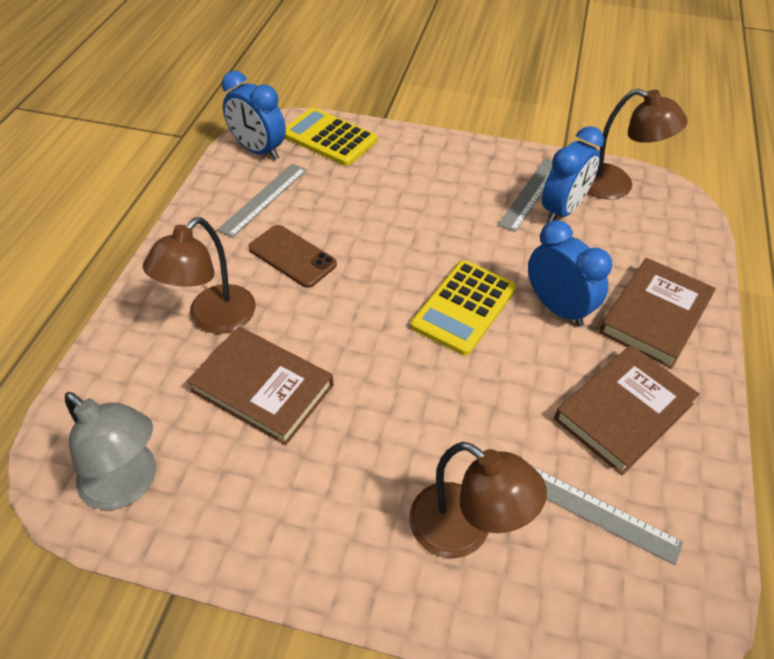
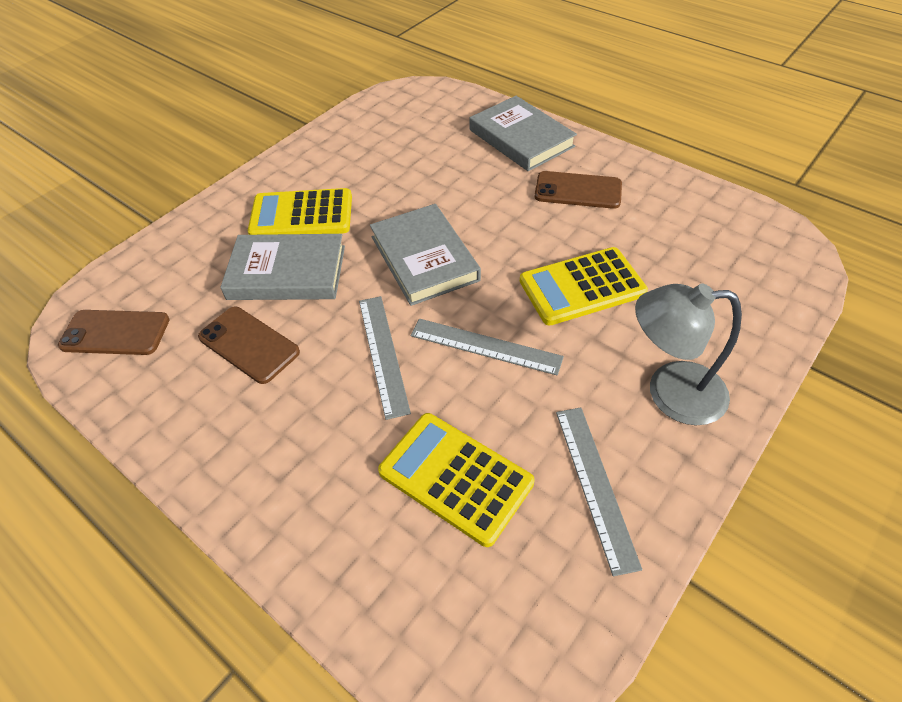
blue clock: [222,71,286,160] [528,220,612,327] [542,126,604,222] = 3 -> none = 0
brown book: [187,326,334,445] [554,345,700,475] [599,258,716,369] = 3 -> none = 0
brown lamp: [143,217,255,334] [409,442,547,558] [587,89,688,199] = 3 -> none = 0
brown phone: [248,225,337,288] = 1 -> [58,310,169,355] [198,307,300,384] [535,171,622,209] = 3
grey book: none = 0 -> [220,234,345,300] [370,204,481,306] [469,96,577,171] = 3
yellow calculator: [285,107,377,166] [411,260,516,356] = 2 -> [248,188,352,235] [378,413,534,547] [520,247,648,326] = 3

